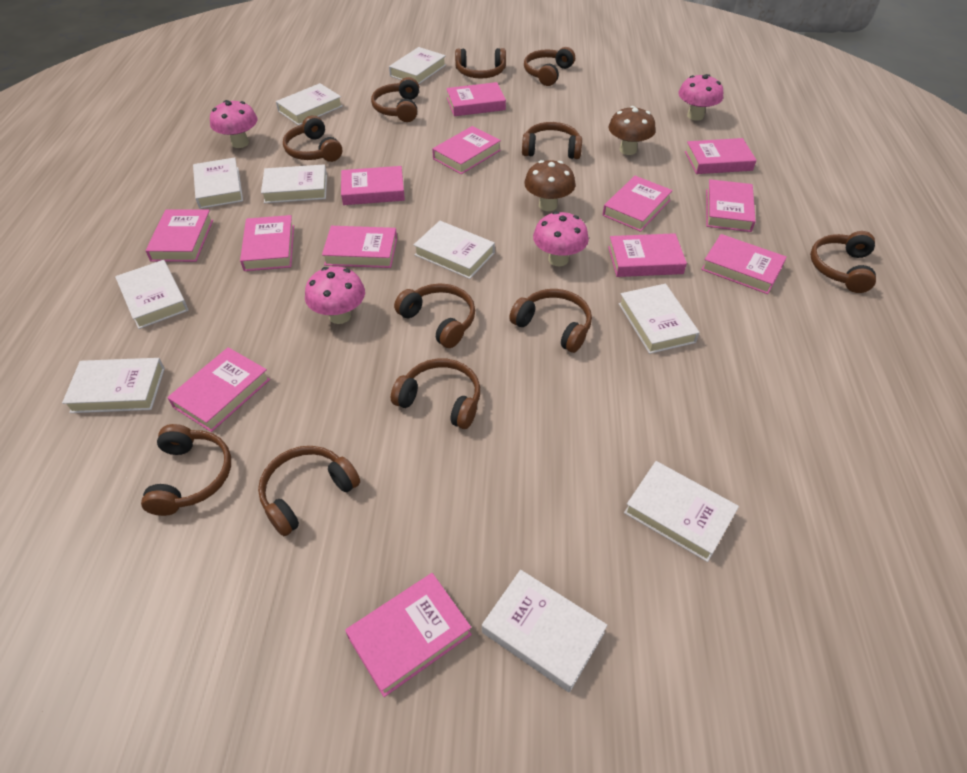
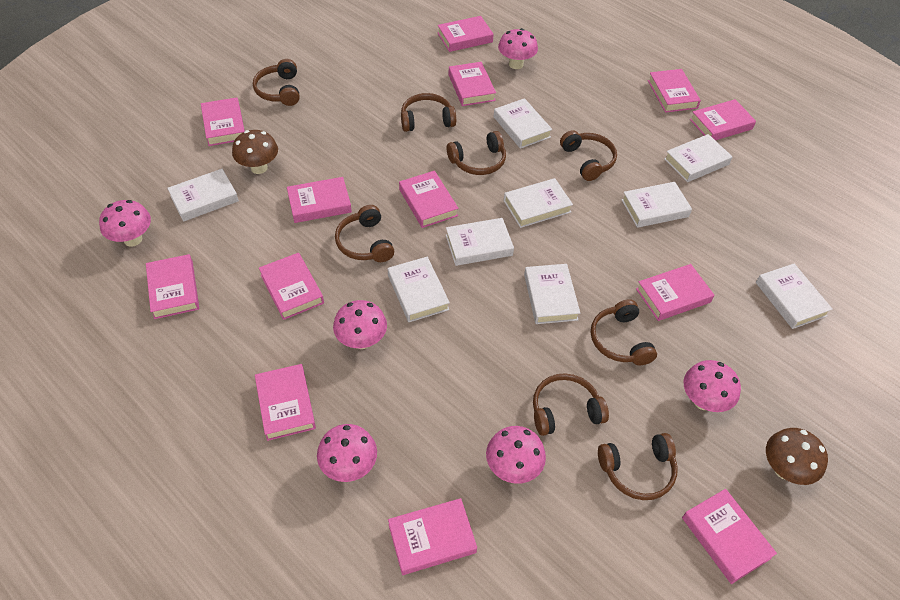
brown headphones: [141,424,231,516] [258,446,360,536] [283,115,342,162] [371,77,419,122] [391,358,480,429] [394,283,475,348] [455,48,506,78] [509,289,592,353] [522,122,582,159] [524,47,575,86] [810,231,876,293] = 11 -> [253,59,300,106] [335,205,394,262] [401,93,456,132] [447,131,506,175] [533,373,609,436] [560,130,617,181] [591,299,657,365] [598,433,678,500] = 8
pink mushroom: [210,100,257,148] [305,266,365,324] [533,211,589,267] [678,74,723,121] = 4 -> [99,200,151,247] [317,424,377,482] [333,300,387,349] [486,426,546,484] [498,28,538,69] [683,360,741,412] = 6
white book: [62,358,165,413] [115,260,189,329] [193,157,243,209] [261,164,327,203] [276,83,343,126] [389,47,446,84] [414,221,495,279] [482,570,607,692] [619,284,700,354] [624,461,739,562] = 10 -> [167,169,239,222] [388,257,450,322] [446,218,514,266] [494,98,552,149] [504,178,573,228] [524,264,580,324] [621,182,692,228] [664,134,733,182] [756,263,833,329] = 9

